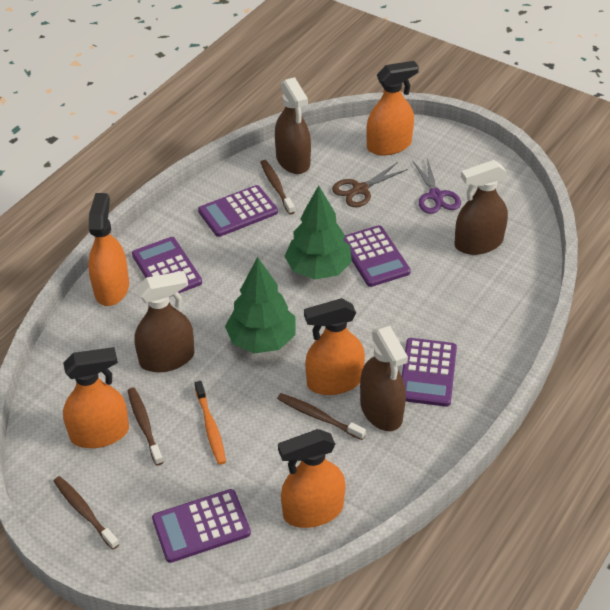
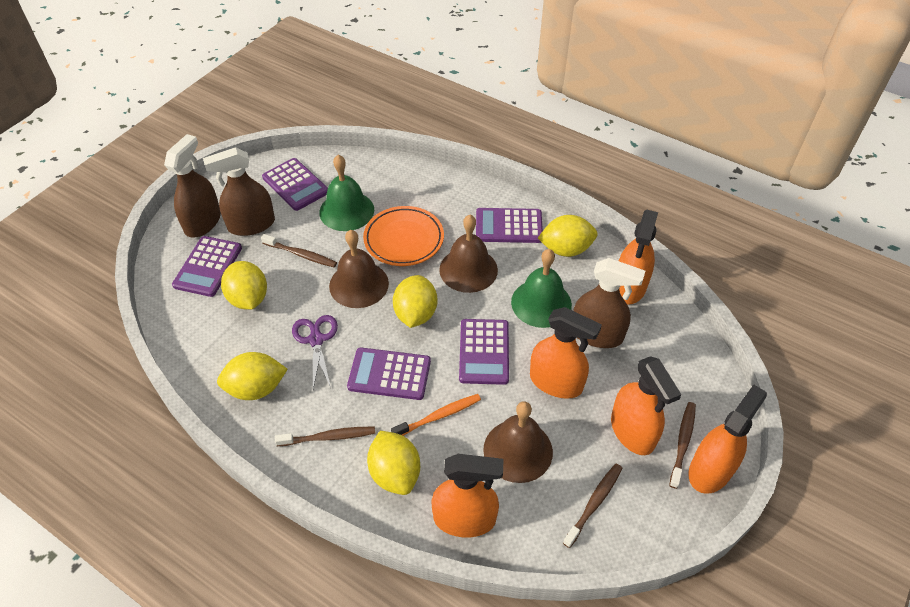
brown bell: none = 0 -> [329,230,389,308] [439,215,498,293] [483,401,553,483] = 3
brown scissors: [332,162,408,207] = 1 -> none = 0
brown spray bottle: [134,271,194,372] [275,77,311,174] [360,325,408,431] [454,160,508,255] = 4 -> [164,134,221,238] [203,147,275,236] [573,258,645,348] = 3
green bell: none = 0 -> [319,155,374,231] [511,249,572,328] = 2
green tree: [225,257,295,354] [284,186,352,280] = 2 -> none = 0
orange plate: none = 0 -> [363,206,444,266] = 1
yellow lemon: none = 0 -> [217,352,288,400] [221,261,267,309] [367,431,420,495] [393,275,437,328] [538,215,598,257] = 5

